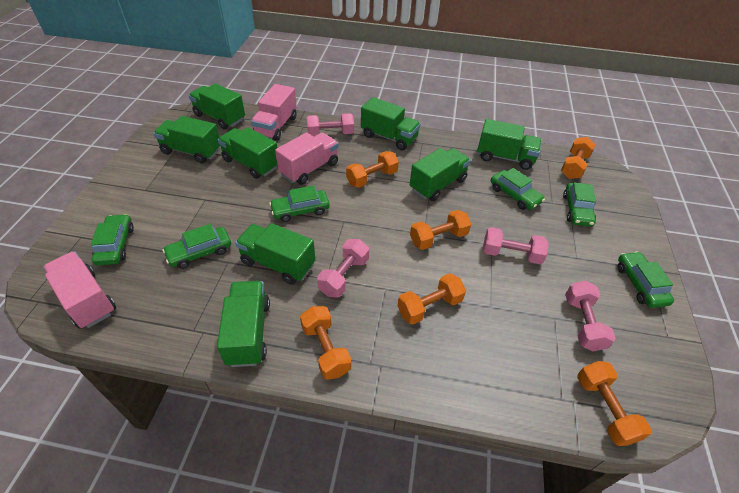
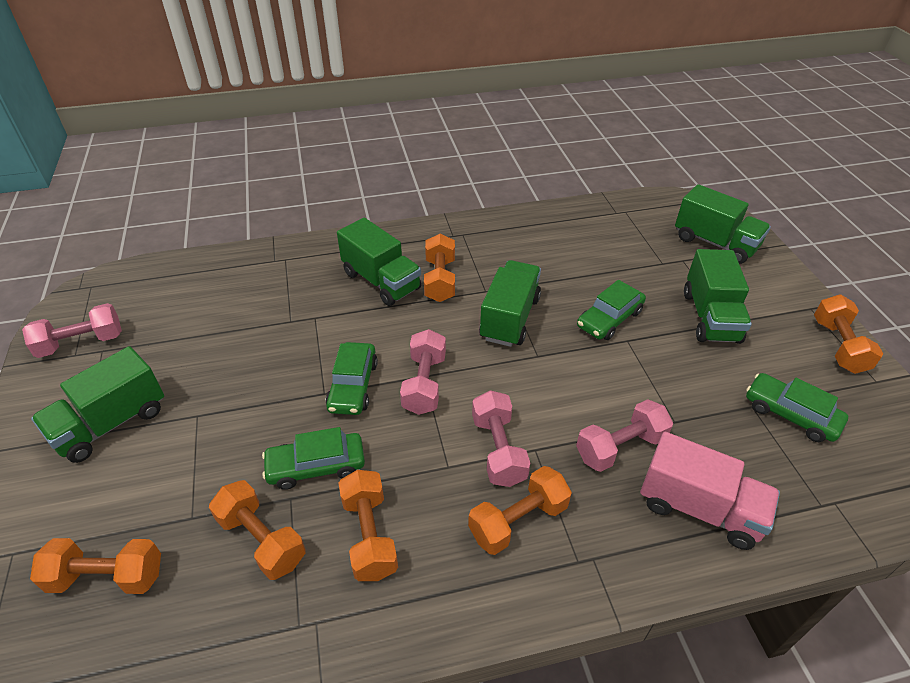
green car: [91,214,134,265] [163,224,231,269] [269,185,330,222] [491,168,545,210] [563,183,596,227] [618,252,674,308] = 6 -> [262,427,365,490] [326,342,378,415] [577,280,646,340] [746,373,848,442] = 4
green truck: [153,116,220,163] [188,83,245,130] [217,281,270,367] [218,127,277,179] [235,223,315,285] [361,97,421,150] [410,148,471,201] [477,119,541,170] = 8 -> [31,346,164,463] [337,218,421,306] [479,260,541,347] [675,184,771,264] [684,249,752,344] = 5
pink truck: [43,251,116,329] [251,84,297,141] [275,132,339,185] = 3 -> [640,432,780,550] = 1

